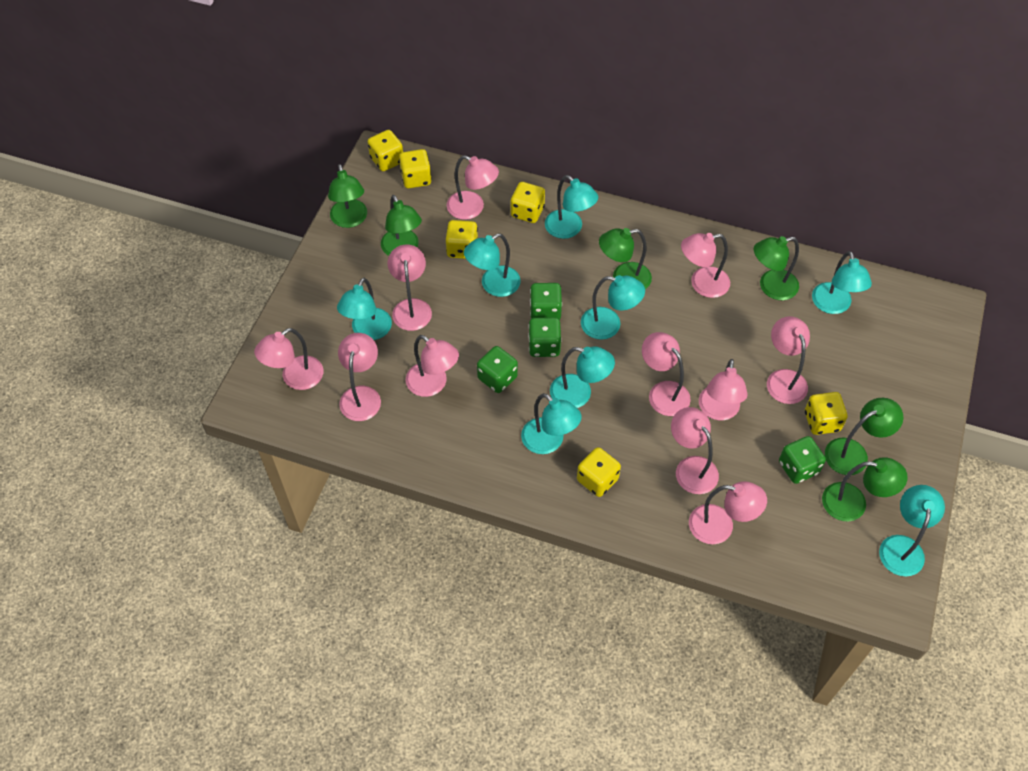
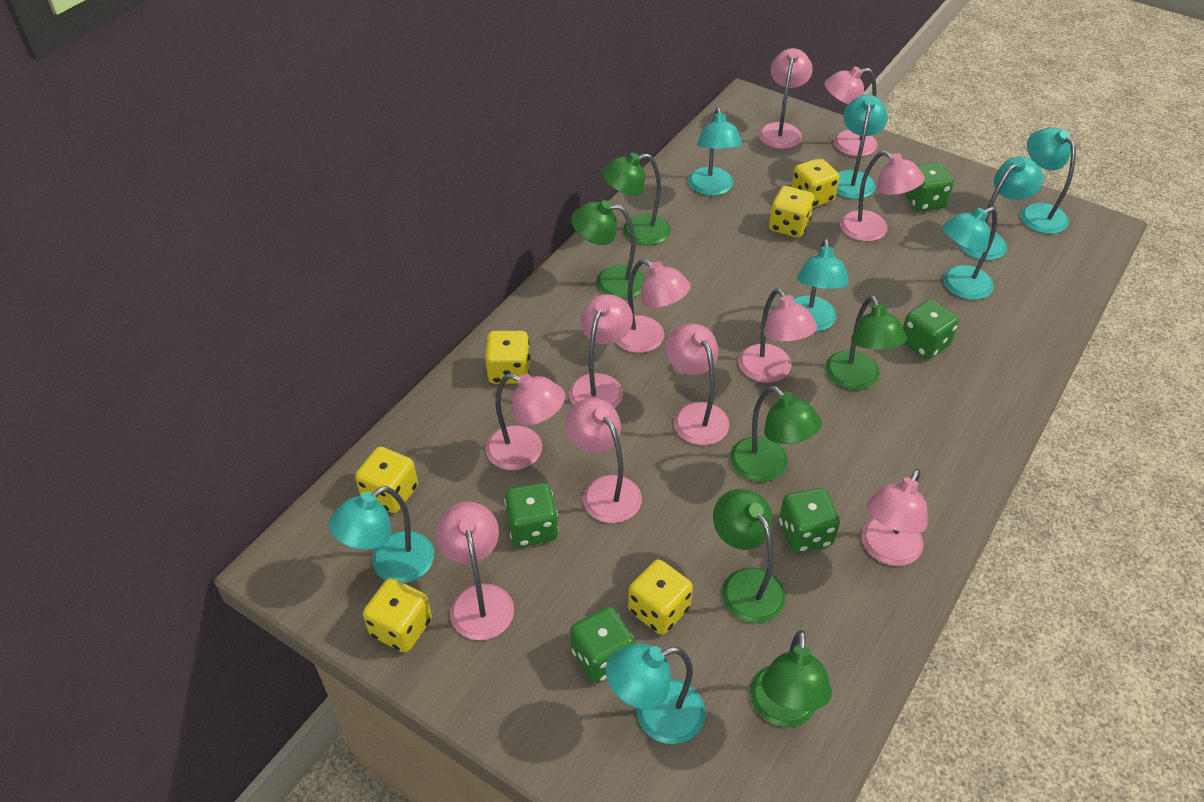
green dice: [477,346,518,393] [528,317,562,357] [530,283,562,320] [779,436,826,484] = 4 -> [504,482,559,547] [570,607,635,683] [779,488,840,553] [903,299,959,359] [905,163,954,211] = 5

